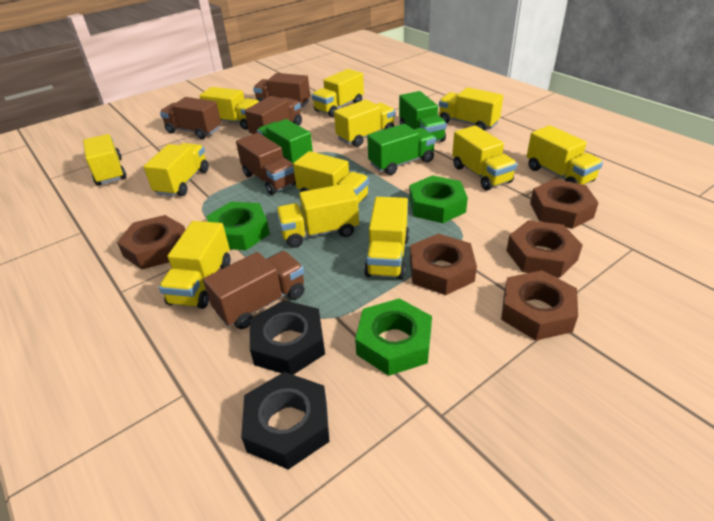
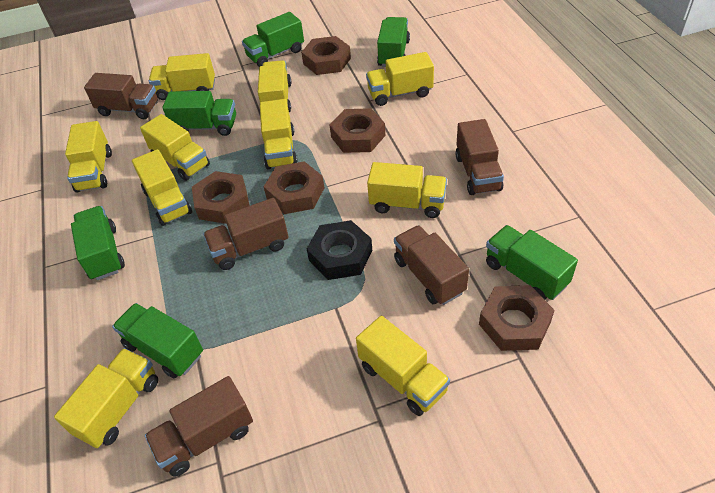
black nut: [241,372,330,470] [250,300,325,375] = 2 -> [307,220,372,280] = 1
green nut: [206,202,270,250] [355,298,432,376] [409,175,468,223] = 3 -> none = 0
green truck: [257,119,313,163] [367,124,436,175] [399,91,447,142] = 3 -> [71,206,125,280] [112,303,203,379] [163,91,236,136] [242,12,304,67] [377,17,410,67] [486,225,578,300] = 6
yellow truck: [83,134,127,185] [143,143,209,197] [159,221,231,309] [199,87,260,130] [276,183,359,248] [293,151,369,204] [312,69,364,117] [334,100,395,147] [364,197,409,279] [439,87,503,131] [452,125,517,190] [527,125,603,185] = 12 -> [54,348,158,448] [65,121,112,193] [132,149,192,226] [140,114,210,181] [149,53,215,100] [258,60,291,112] [260,99,298,170] [356,316,450,416] [366,52,434,106] [367,162,447,218] = 10

